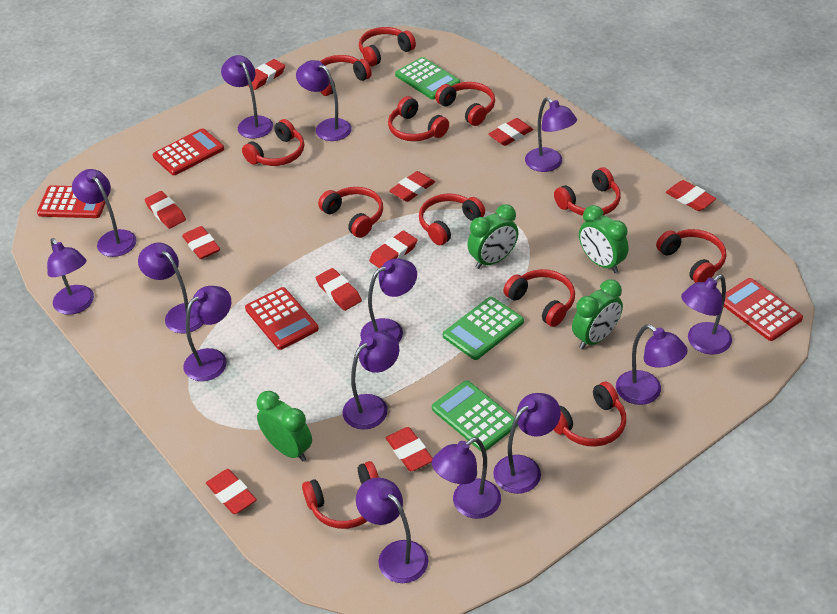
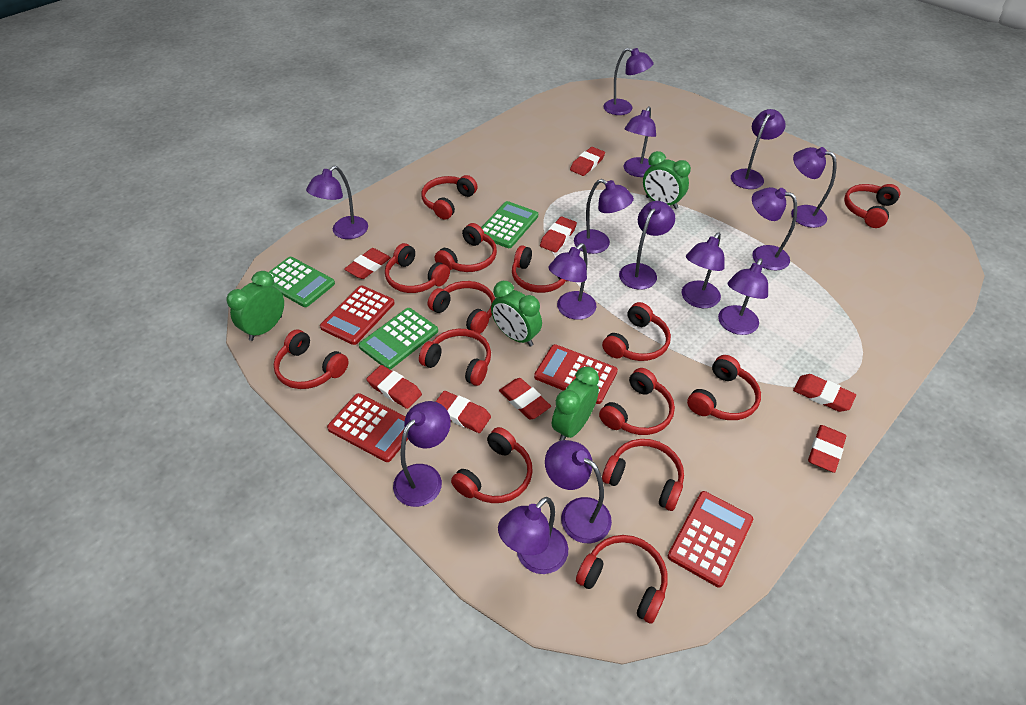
red eraser: [145,191,186,229] [182,226,220,259] [206,469,257,514] [247,59,285,90] [316,268,362,311] [369,230,417,268] [386,427,433,471] [389,171,435,202] [488,118,533,146] [666,180,716,211] = 10 -> [344,248,391,279] [366,365,422,409] [435,391,491,433] [499,378,551,419] [540,217,577,253] [570,147,605,176] [793,374,856,412] [808,425,846,473] = 8
red headphones: [242,119,304,166] [302,461,379,529] [318,187,383,238] [320,55,372,96] [359,27,416,67] [388,96,449,141] [419,193,485,245] [435,82,495,126] [503,269,575,327] [553,382,626,447] [554,167,621,216] [656,229,726,283] = 12 -> [274,330,348,389] [385,243,450,293] [419,329,491,386] [421,175,478,220] [428,281,495,334] [435,223,497,272] [451,427,533,503] [512,245,567,293] [576,535,668,624] [599,368,675,435] [602,302,671,361] [602,439,684,511] [687,355,761,420] [844,184,900,228] = 14

